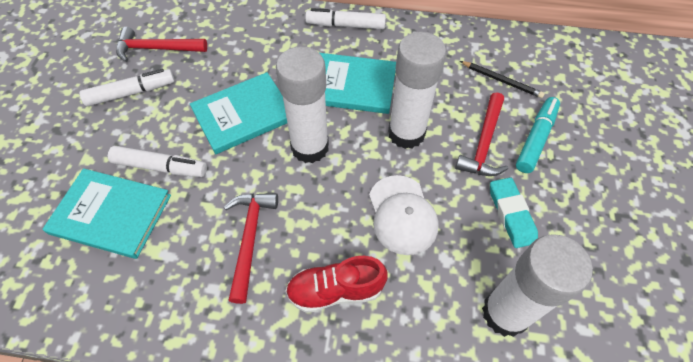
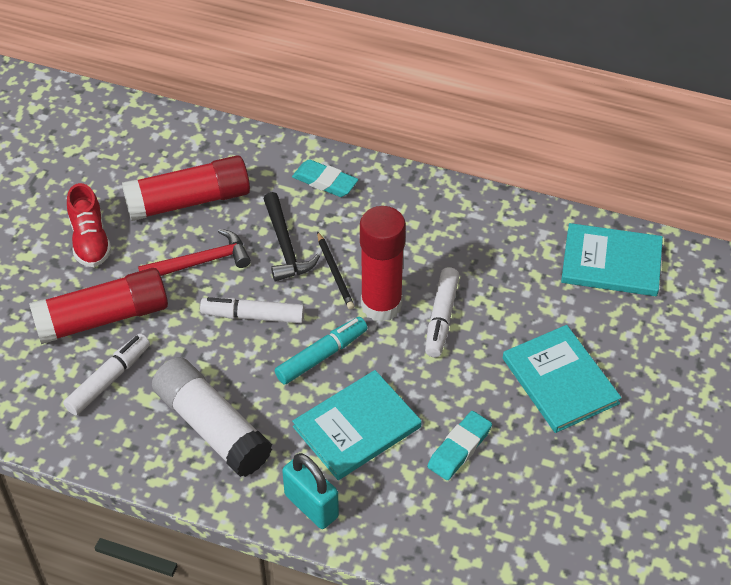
black hammer: none = 0 -> [263,192,320,281] = 1
red glue stick: none = 0 -> [29,268,168,344] [122,155,250,221] [360,206,406,322] = 3
red hammer: [116,27,207,62] [224,193,278,304] [455,92,508,176] = 3 -> [138,229,251,276] = 1
turquoise eraser: [490,177,538,248] = 1 -> [292,159,358,197] [427,411,492,480] = 2
turquoise padlock: none = 0 -> [282,453,339,529] = 1
white cap: [369,175,439,255] = 1 -> none = 0
white glue stick: [276,47,329,163] [388,32,446,149] [482,234,593,337] = 3 -> [152,357,272,477] = 1

